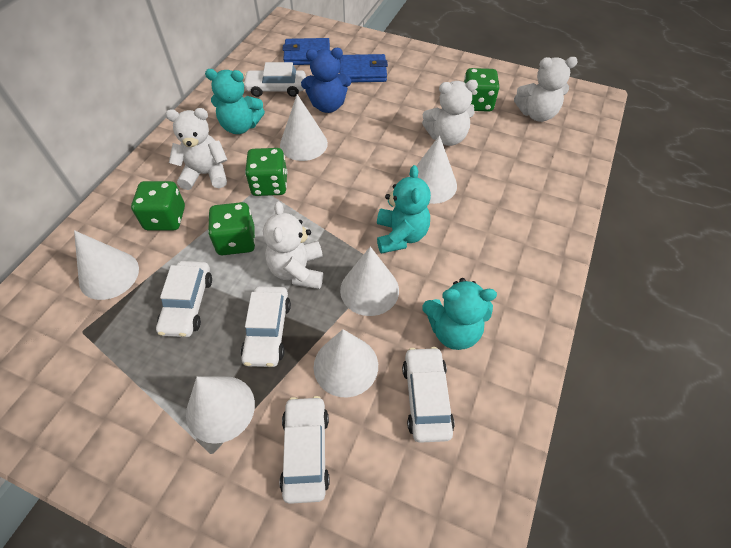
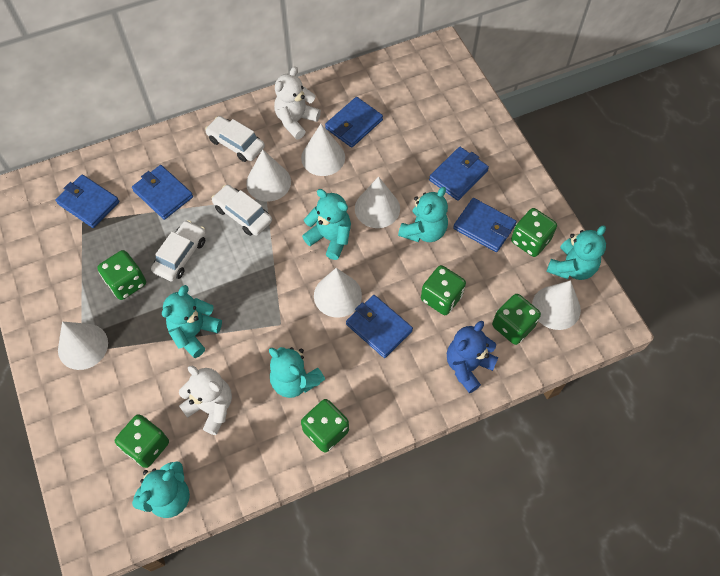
blue wallet: [282,38,330,65] [339,54,388,83] = 2 -> [56,174,119,228] [132,165,193,220] [325,97,383,148] [346,295,413,358] [429,147,489,201] [453,198,517,252] = 6
green dice: [131,181,185,230] [208,202,255,255] [245,148,287,196] [464,68,499,112] = 4 -> [97,250,146,300] [115,414,169,468] [301,399,349,452] [421,265,466,315] [492,294,541,345] [511,208,557,257] = 6
turquoise teddy bear: [205,69,265,134] [377,165,431,254] [422,278,497,350] = 3 -> [132,461,190,518] [162,285,222,358] [269,347,325,398] [302,189,351,260] [398,187,448,242] [546,225,606,280] = 6
white car: [156,261,212,337] [241,286,291,367] [243,62,306,97] [279,396,330,504] [402,347,455,443] = 5 -> [151,220,206,282] [205,116,265,162] [212,185,272,236] = 3
white teddy bear: [165,108,228,190] [263,201,323,289] [422,80,478,146] [514,57,578,122] = 4 -> [179,366,232,435] [274,66,321,140] = 2

